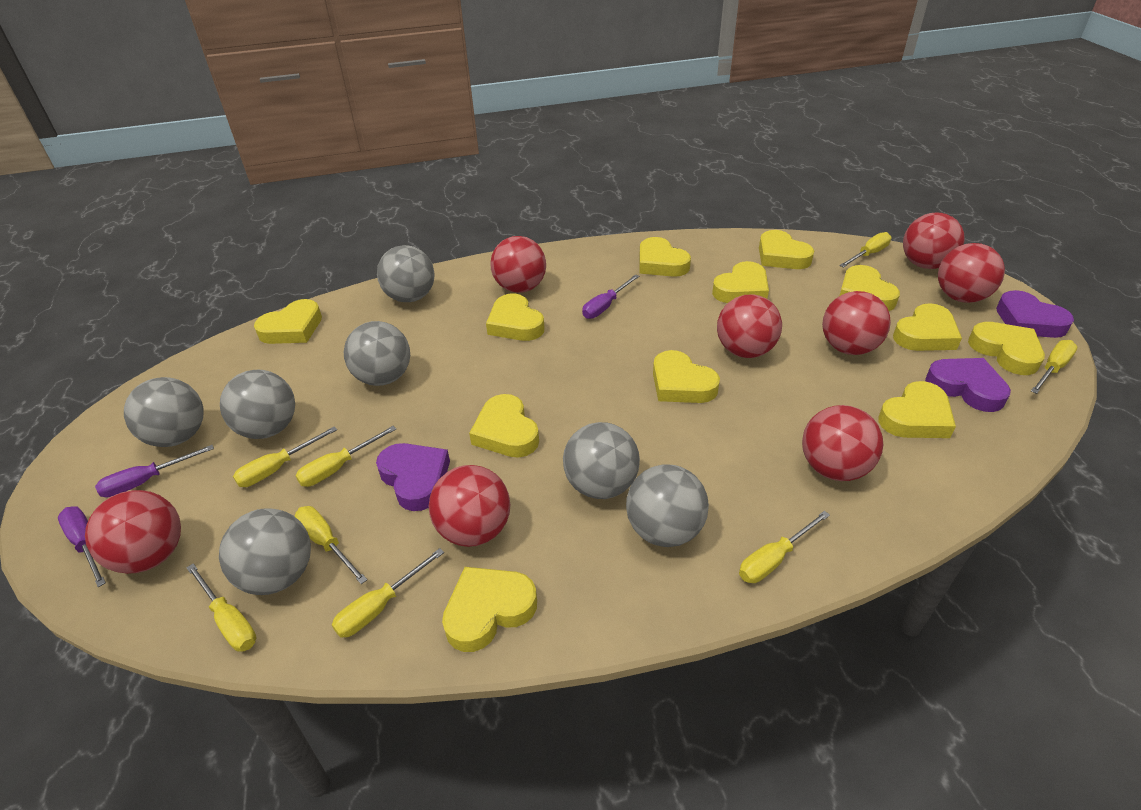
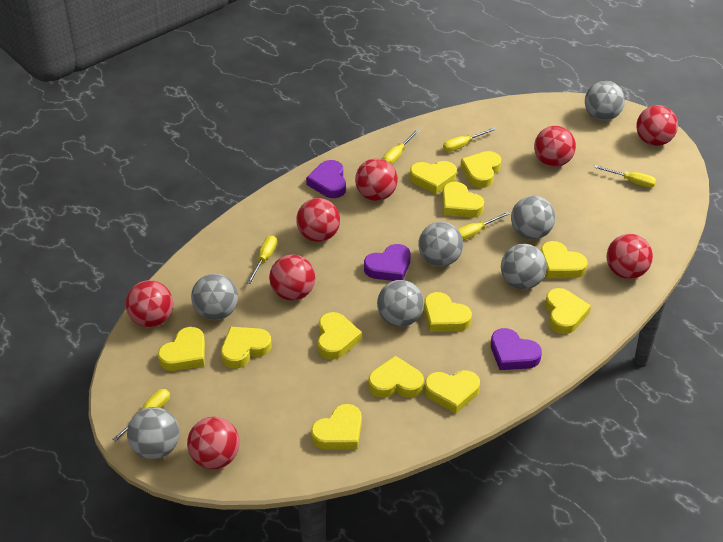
purple screwdriver: [58,506,106,587] [95,445,214,498] [582,274,639,319] = 3 -> none = 0
yellow screwdriver: [186,563,256,652] [233,426,337,487] [295,506,367,584] [296,426,396,487] [332,548,444,638] [739,511,830,583] [839,232,892,268] [1031,340,1077,394] = 8 -> [113,389,170,441] [247,236,277,284] [383,129,419,165] [443,128,496,152] [458,212,510,241] [594,165,656,188] = 6

